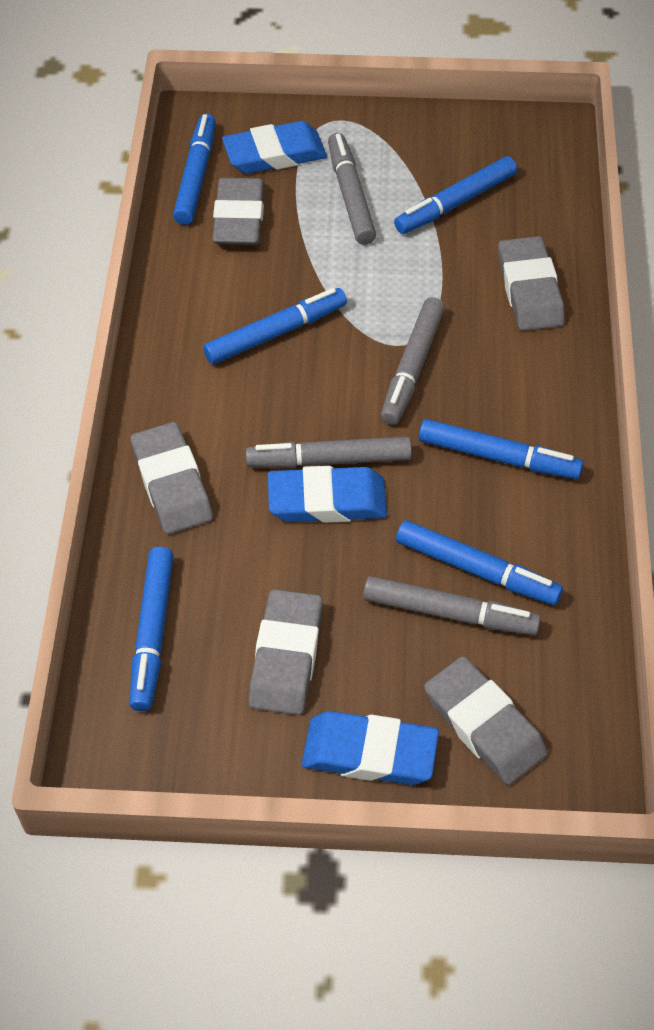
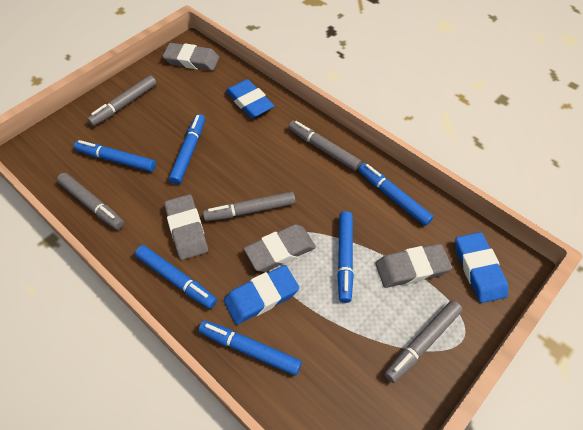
grey eraser: [131,422,213,534] [212,178,264,245] [249,589,323,715] [424,656,548,785] [498,236,565,331] = 5 -> [163,43,219,71] [164,194,208,260] [244,224,316,272] [375,244,452,288] = 4
grey marker: [246,437,412,468] [328,133,376,245] [363,576,541,635] [381,297,445,425] = 4 -> [57,173,124,230] [87,75,157,126] [203,192,296,221] [289,121,362,171] [384,301,463,383] = 5

